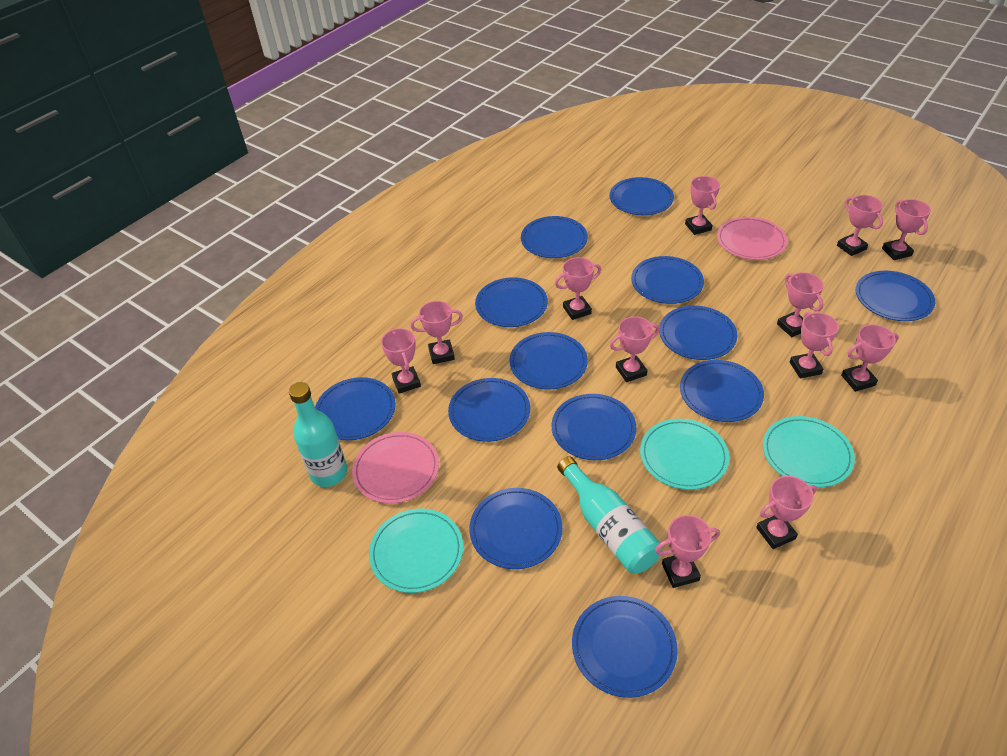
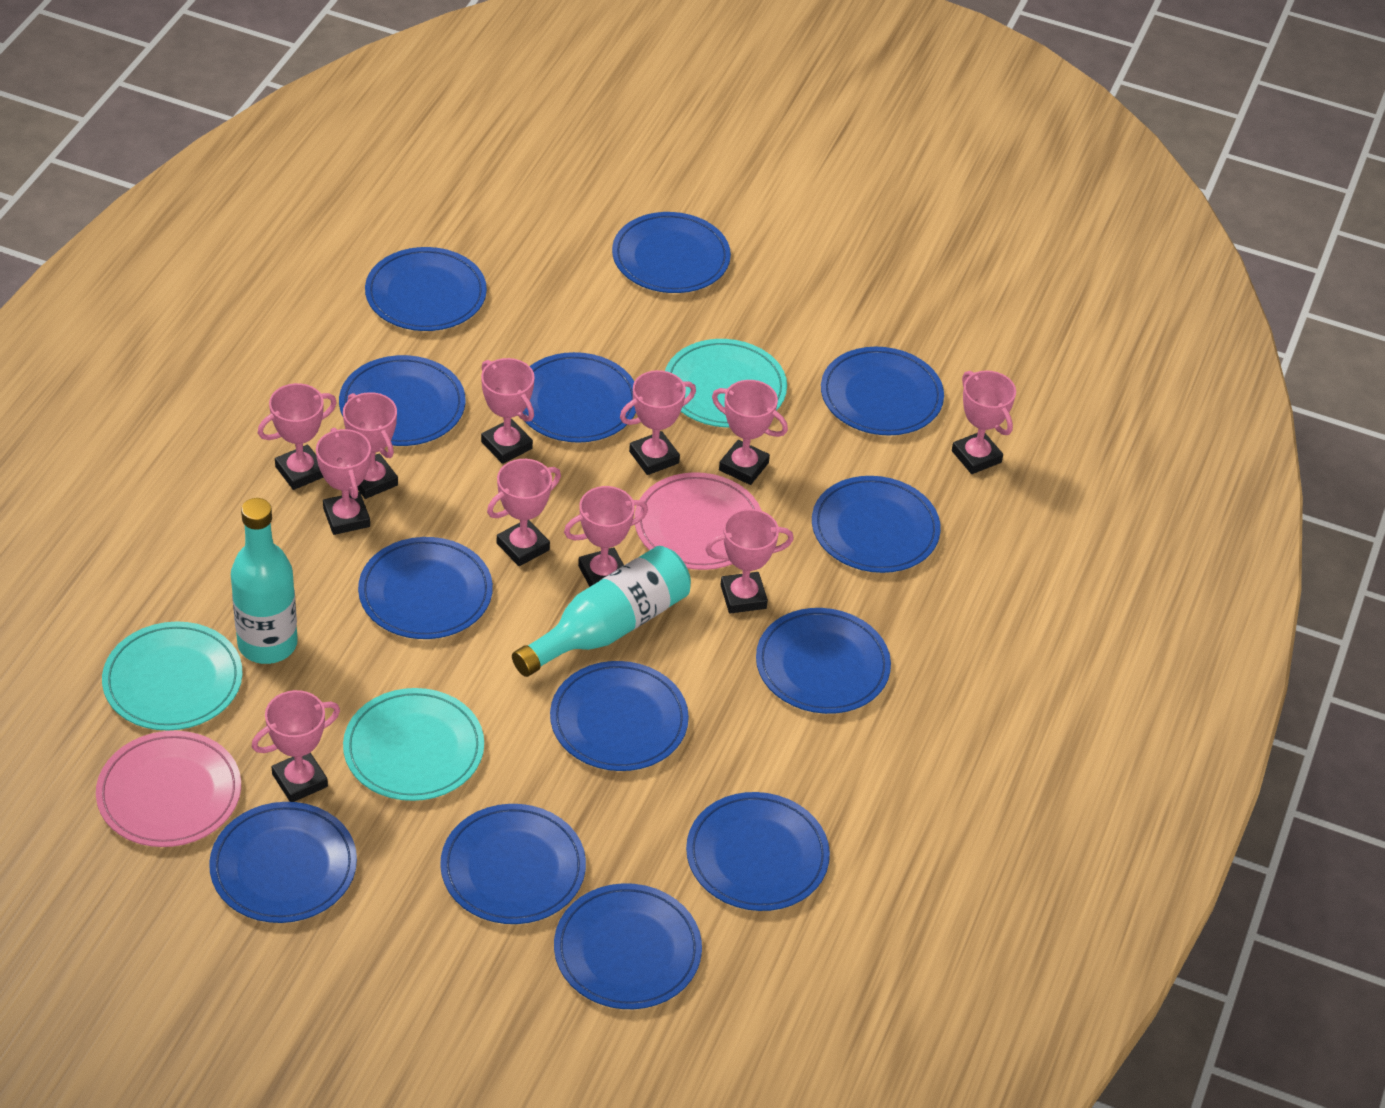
pink trophy: [381,328,421,394] [410,301,463,364] [555,257,601,320] [610,316,659,382] [655,515,720,588] [685,176,720,235] [756,476,817,549] [777,272,824,337] [790,312,839,378] [837,195,883,256] [841,324,899,392] [882,199,931,260] = 12 -> [252,690,340,802] [258,383,337,490] [316,427,371,535] [343,392,398,499] [481,358,535,464] [487,459,561,566] [564,486,648,587] [620,370,696,475] [705,509,794,614] [712,380,788,485] [952,370,1016,474] = 11

